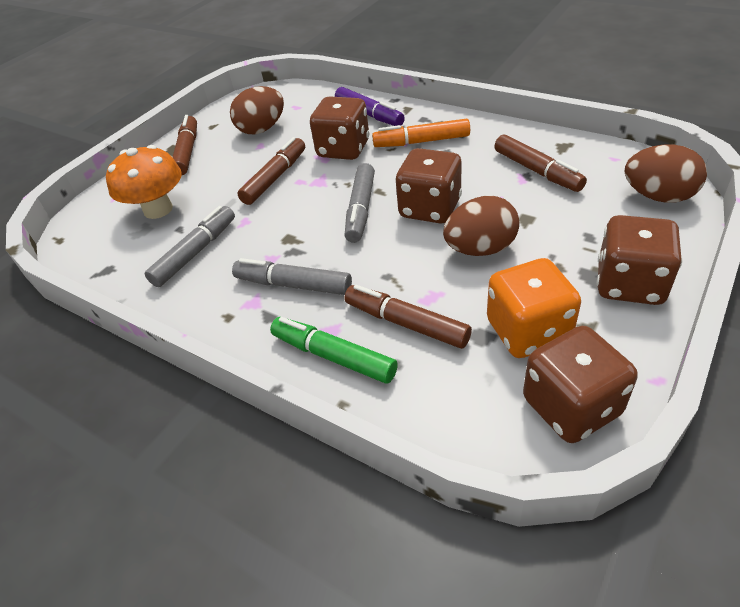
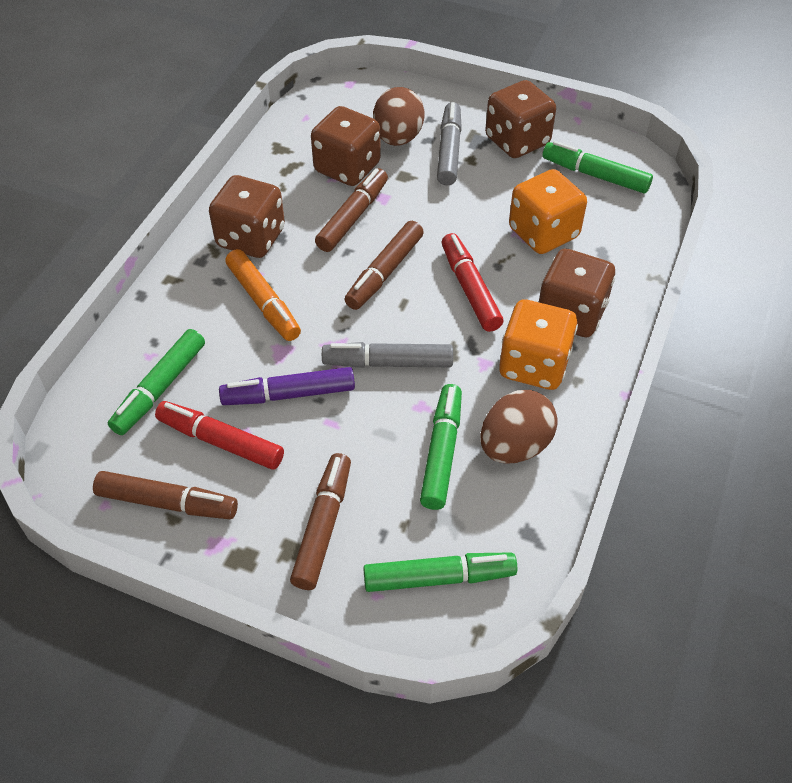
brown egg: [230,86,284,134] [443,196,519,256] [624,144,707,203] = 3 -> [373,87,425,146] [480,390,558,464] = 2
green marker: [270,317,398,384] = 1 -> [108,329,205,435] [363,553,517,592] [420,384,462,510] [542,141,653,193] = 4
grey marker: [145,206,235,287] [232,258,352,295] [344,163,375,243] = 3 -> [322,342,453,368] [437,102,462,186] = 2
orange dice: [487,258,581,358] = 1 -> [499,299,578,390] [509,169,587,254] = 2
orange mushroom: [106,145,182,219] = 1 -> none = 0
red marker: none = 0 -> [155,401,284,469] [442,233,503,332] = 2

